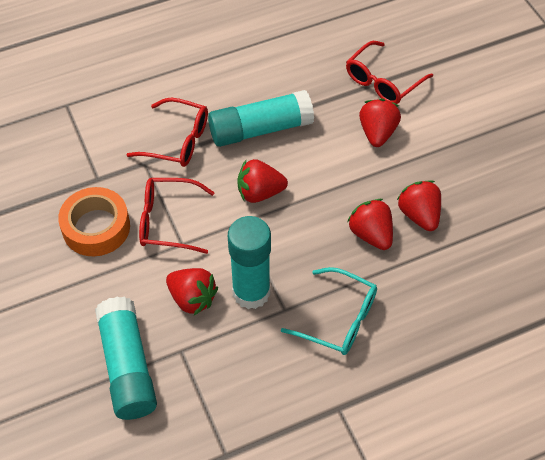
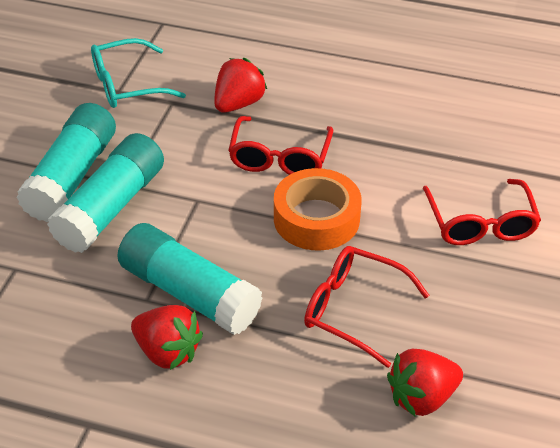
red strawberry: [166,268,218,315] [238,159,288,203] [347,199,393,250] [359,99,401,147] [397,180,441,231] = 5 -> [131,305,203,370] [214,58,267,113] [387,349,463,416] = 3

